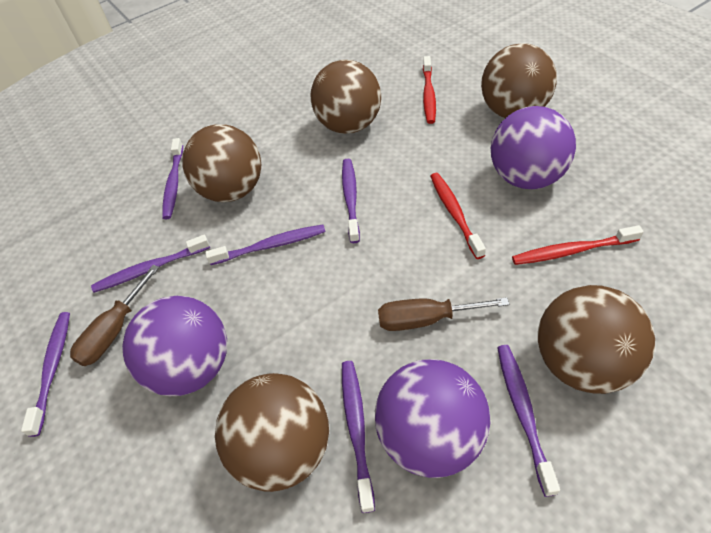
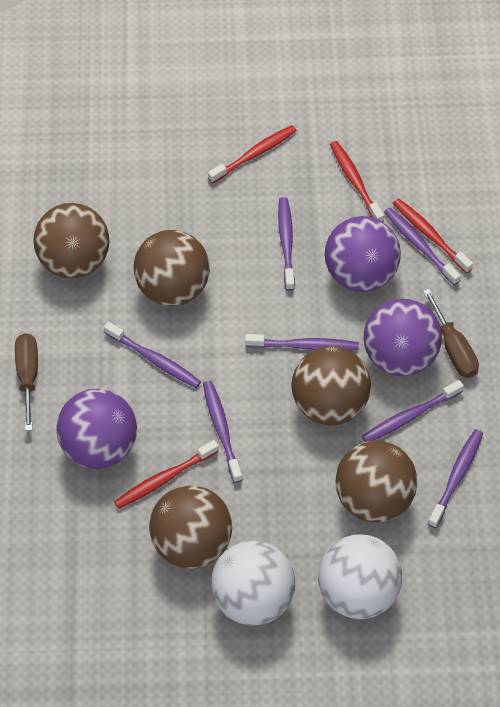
red toothbrush: [423,56,436,124] [430,173,486,259] [512,225,644,265] = 3 -> [114,440,219,509] [208,125,297,183] [330,141,384,222] [393,198,473,273] = 4
white ball: none = 0 -> [211,541,295,626] [318,534,402,619] = 2

